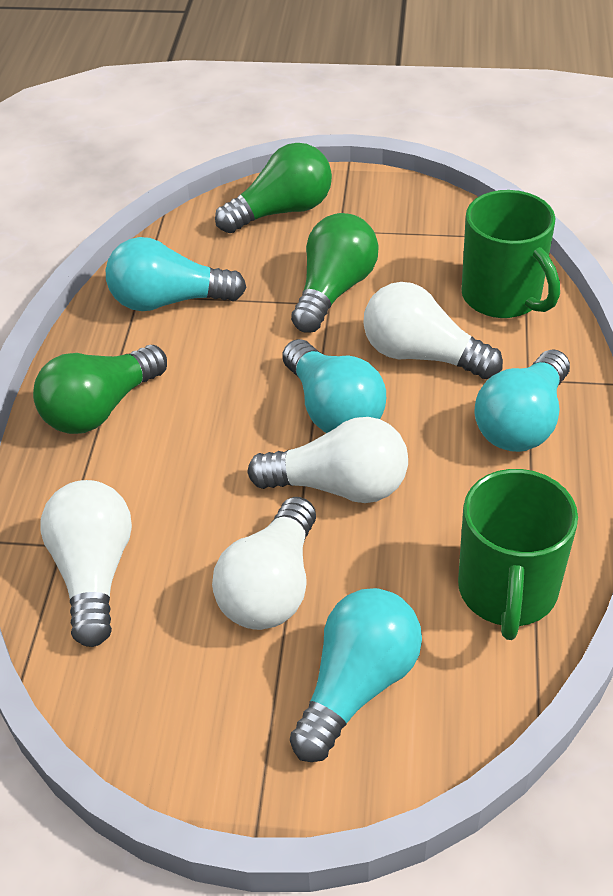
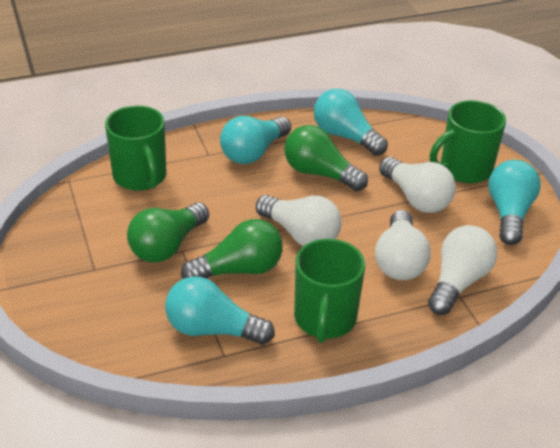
green mug: [458,469,578,640] [461,190,560,318] = 2 -> [105,105,167,191] [294,239,365,343] [430,100,506,183] = 3

